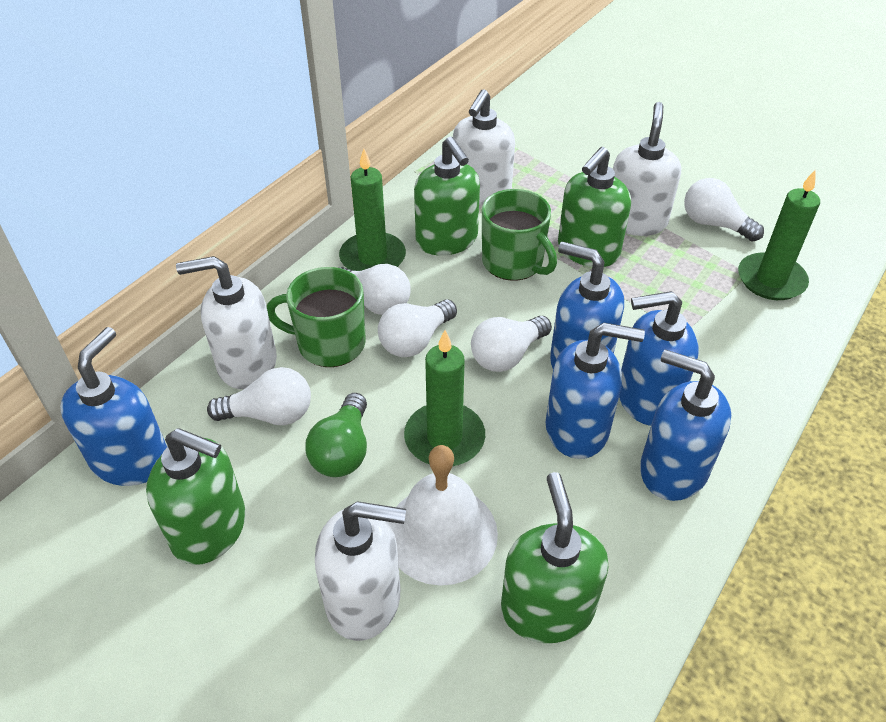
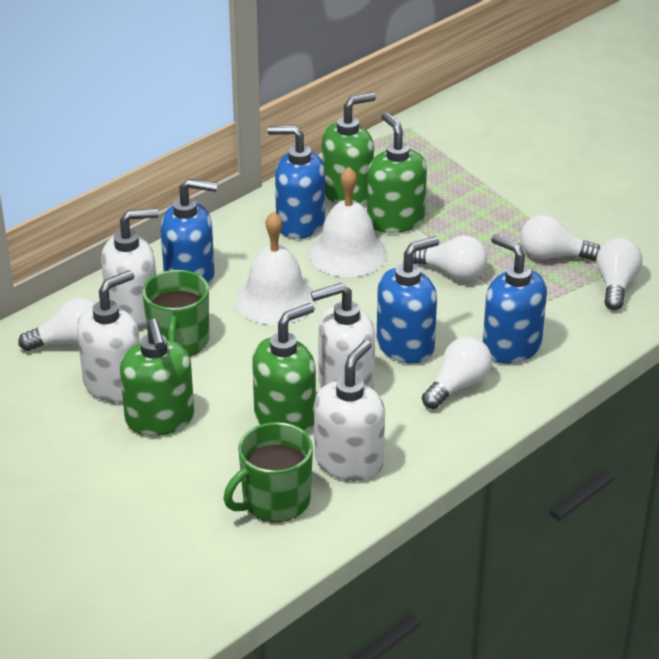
blue soap dispenser: [60,327,167,486] [545,323,645,459] [550,241,624,368] [619,291,699,426] [640,349,731,501] = 5 -> [161,178,217,285] [268,126,325,239] [377,236,439,364] [483,234,547,364] = 4
green candle: [339,148,406,271] [404,330,485,466] [738,170,820,300] = 3 -> none = 0
green light bulb: [305,393,367,477] = 1 -> none = 0
white bell: [389,445,498,586] = 1 -> [235,211,316,325] [309,167,387,277] = 2

